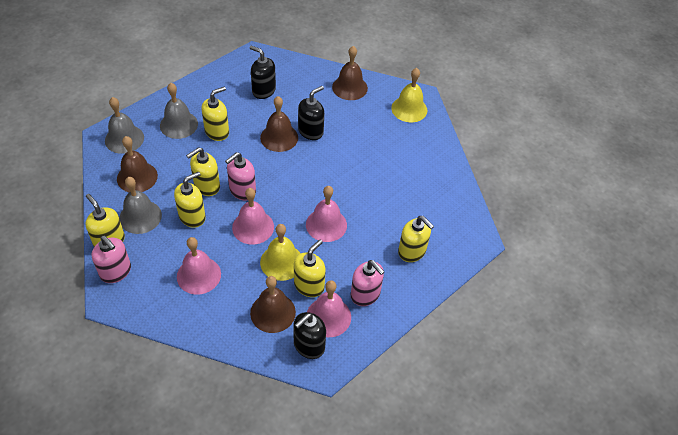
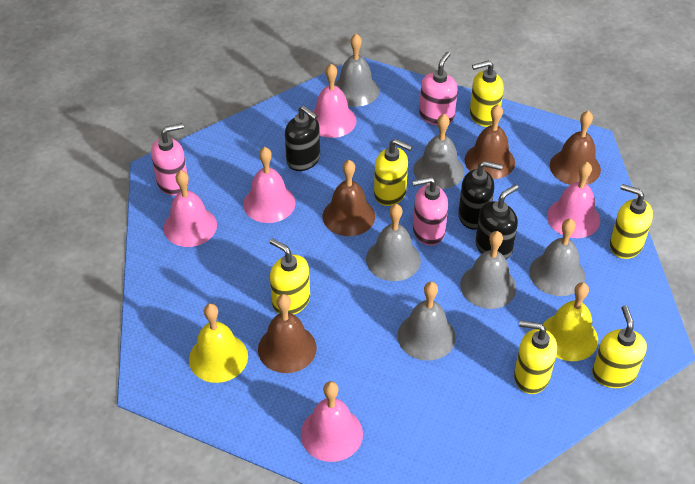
grey bell: [105,97,144,154] [119,177,162,234] [160,83,198,139] = 3 -> [334,34,379,107] [366,204,421,281] [397,282,456,361] [413,114,464,189] [460,231,516,309] [529,218,585,296] = 6
pink bell: [177,237,221,295] [232,188,274,245] [306,186,347,242] [307,280,351,337] = 4 -> [164,170,217,247] [243,147,296,223] [301,381,363,462] [312,64,357,138] [547,162,600,238] = 5

